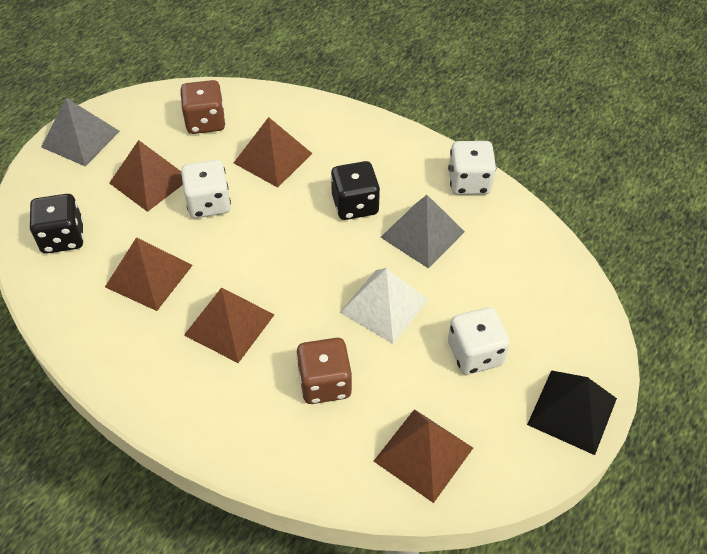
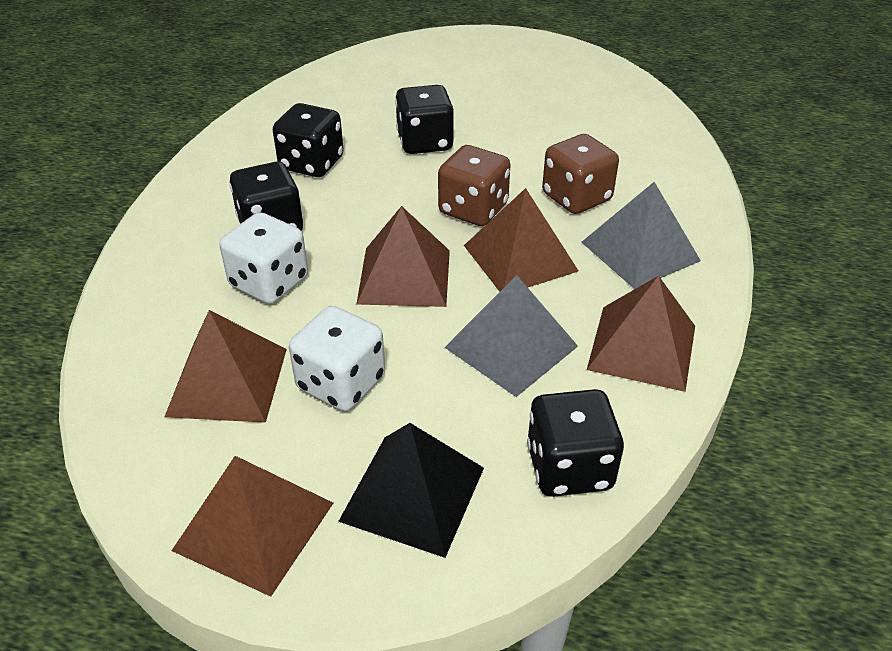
black dice: [29,194,84,254] [331,161,380,220] = 2 -> [230,161,303,231] [273,103,344,177] [395,85,454,154] [527,389,624,497] = 4
white dice: [181,160,231,218] [448,141,496,195] [448,307,510,375] = 3 -> [219,212,308,304] [289,306,385,412] = 2
white pyramid: [340,268,428,344] = 1 -> none = 0

